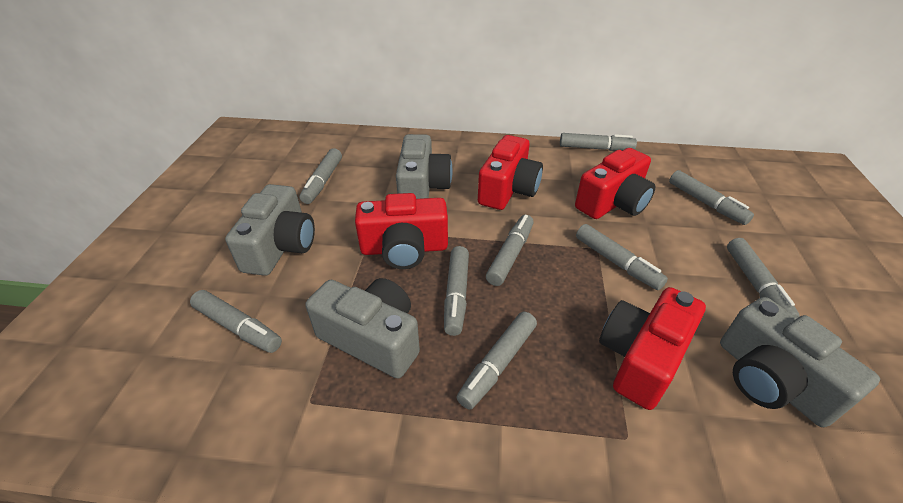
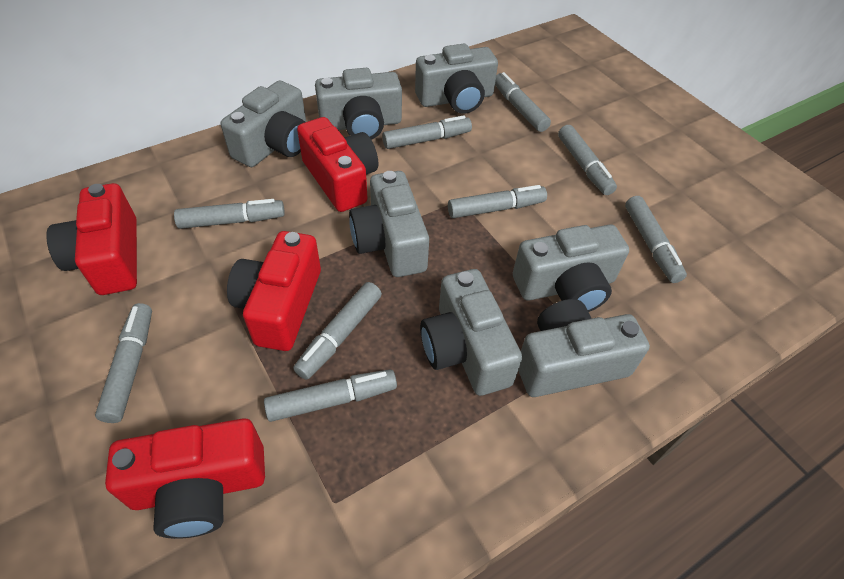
grey camera: [225,184,315,276] [306,278,420,379] [396,134,452,199] [720,297,880,427] = 4 -> [221,81,306,167] [315,68,402,140] [349,171,429,277] [415,44,498,114] [420,269,522,396] [513,224,629,312] [518,299,650,397] = 7

